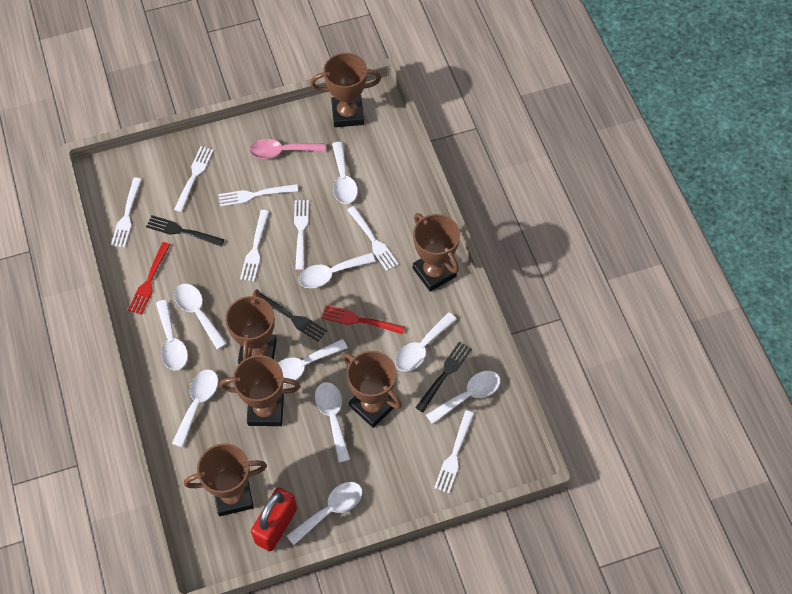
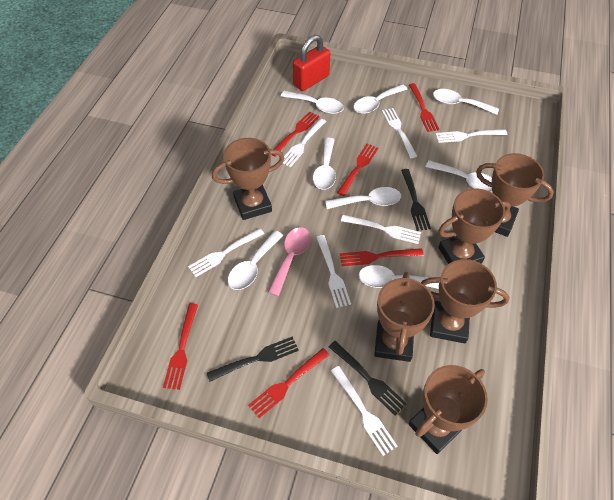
red fork: [128,242,171,315] [322,305,405,334] = 2 -> [163,303,198,390] [248,348,329,418] [271,111,320,157] [337,144,378,196] [340,248,423,266] [409,83,440,132] = 6
white spoon: [156,300,188,370] [172,369,218,447] [174,284,227,349] [278,339,348,384] [287,482,362,545] [298,253,375,288] [315,382,350,463] [332,142,358,204] [395,312,457,372] [426,371,500,424] = 10 -> [228,231,284,290] [281,91,344,114] [313,138,336,190] [325,187,401,209] [353,84,407,114] [359,265,439,289] [425,160,492,192] [433,89,499,115] = 8

